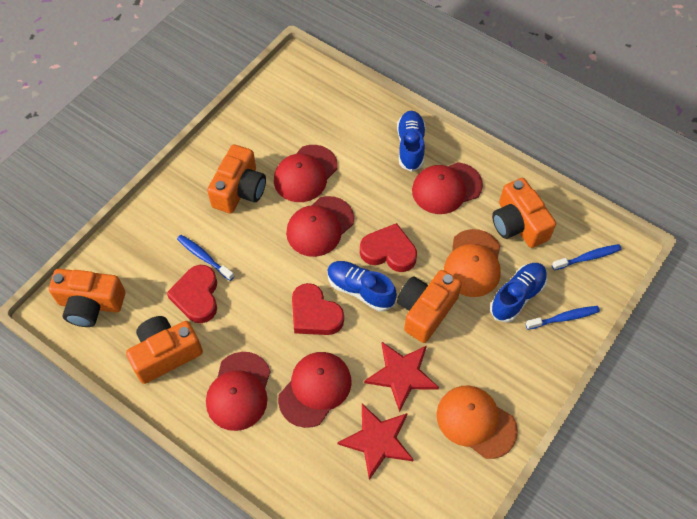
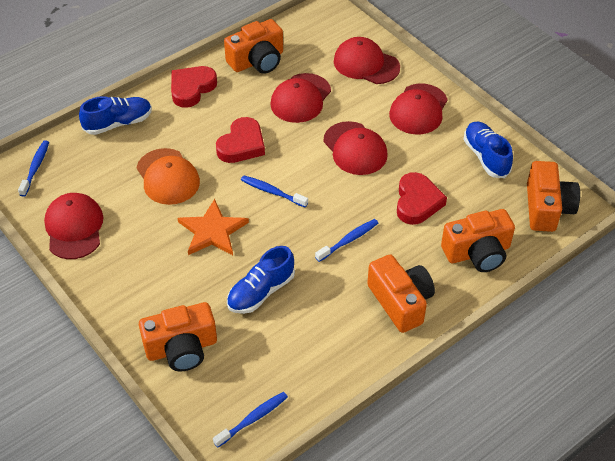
blue toothbrush: [177,235,234,281] [526,306,600,330] [552,244,621,270] = 3 -> [18,140,49,197] [213,392,288,448] [241,175,308,208] [315,219,378,262] = 4
orange cap: [437,386,518,459] [444,229,501,297] = 2 -> [136,148,200,205] = 1
orange star: none = 0 -> [177,199,249,255] = 1
red star: [338,404,414,480] [364,342,439,412] = 2 -> none = 0

